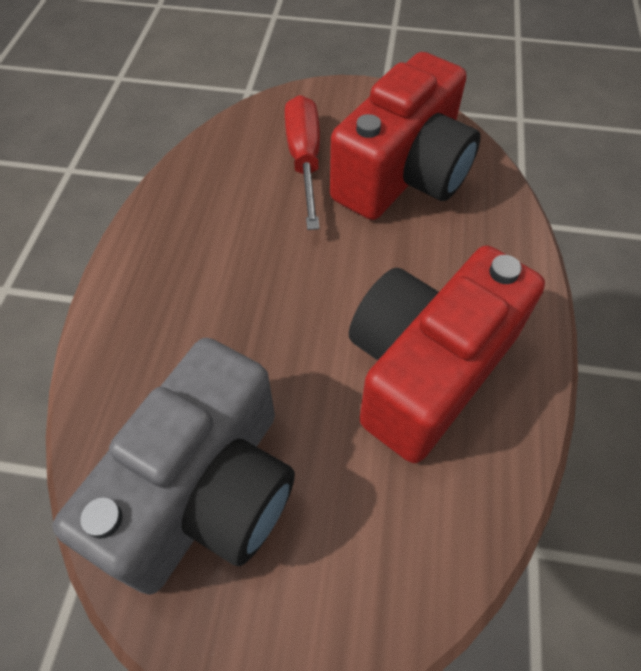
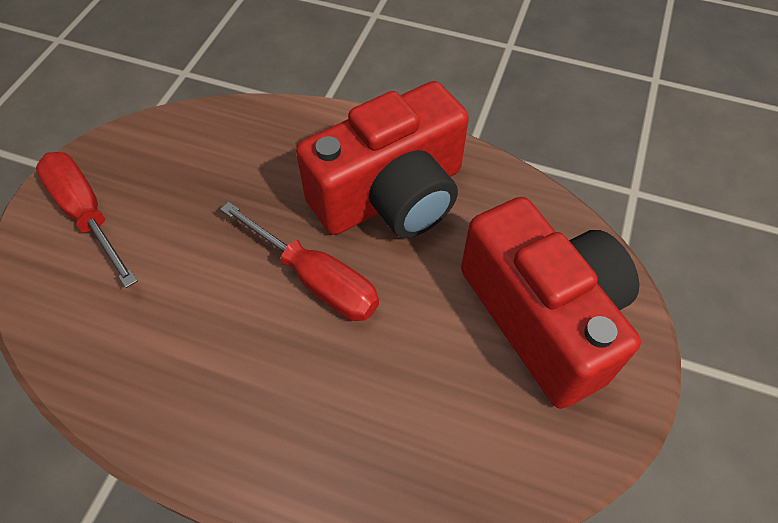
grey camera: [52,338,295,595] = 1 -> none = 0
red screwdriver: [285,95,320,230] = 1 -> [36,152,138,288] [220,202,379,321] = 2

